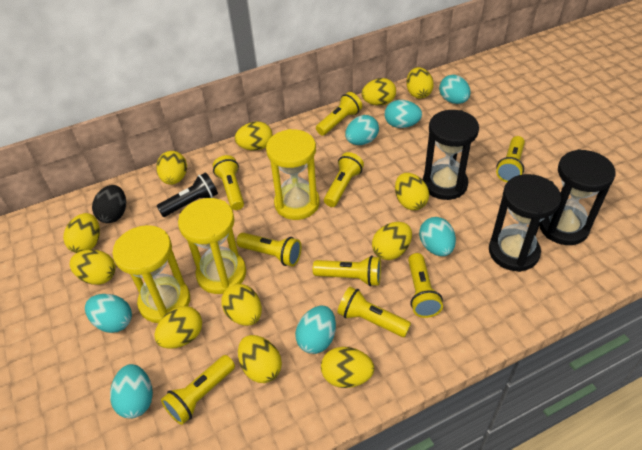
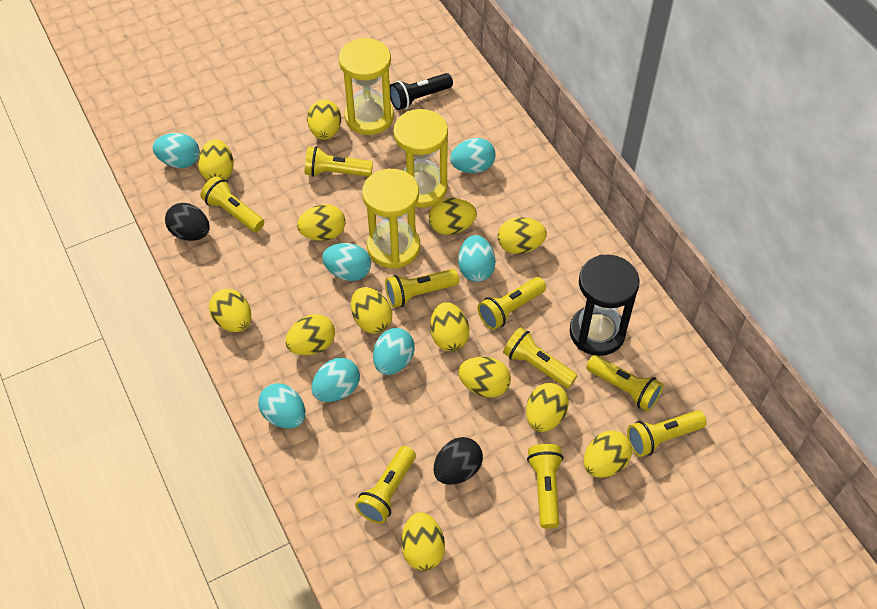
black egg: [92,185,126,223] = 1 -> [165,203,210,241] [433,437,483,485] = 2
black hourglass: [423,110,479,200] [489,174,561,272] [539,149,616,245] = 3 -> [570,255,640,356] = 1
yellow egg: [63,213,100,253] [70,249,116,285] [154,306,202,349] [156,151,187,185] [221,284,262,326] [235,121,273,150] [238,335,282,383] [321,347,374,388] [361,78,396,106] [372,222,412,260] [395,173,429,210] [406,67,434,99] = 12 -> [198,139,234,181] [209,289,251,332] [285,314,335,355] [297,204,345,241] [307,100,341,140] [351,287,392,334] [401,512,445,571] [429,198,477,235] [430,302,469,351] [458,357,511,398] [498,217,547,254] [526,383,569,432] [584,430,632,478] = 13

